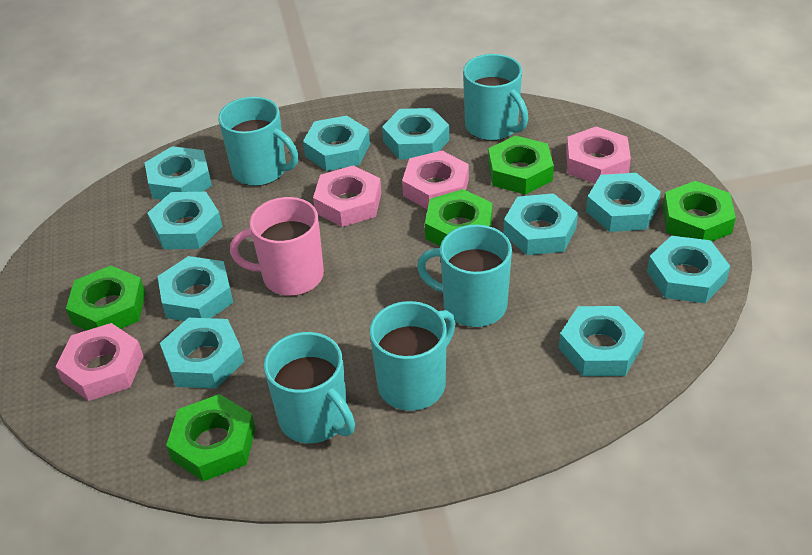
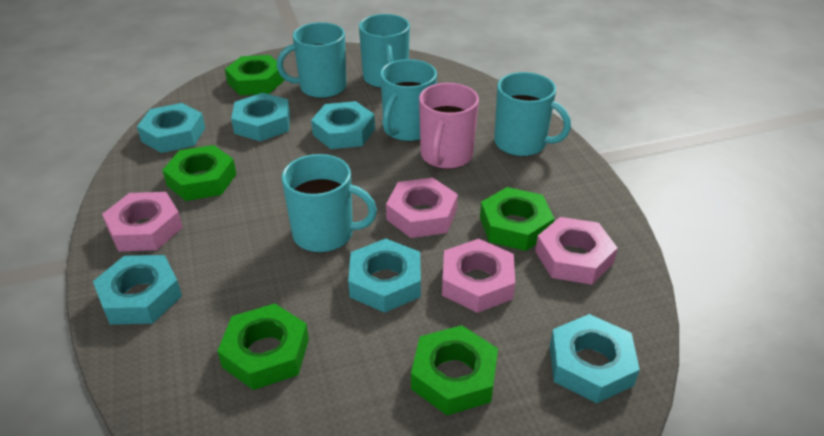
turquoise nut: [145,146,212,200] [147,192,222,249] [157,256,233,321] [160,318,244,389] [303,116,370,171] [382,108,449,159] [504,193,578,255] [559,306,645,376] [586,173,661,232] [647,236,730,303] = 10 -> [93,255,182,325] [137,103,205,153] [231,93,290,141] [311,101,375,149] [348,238,421,313] [550,314,640,403] = 6

